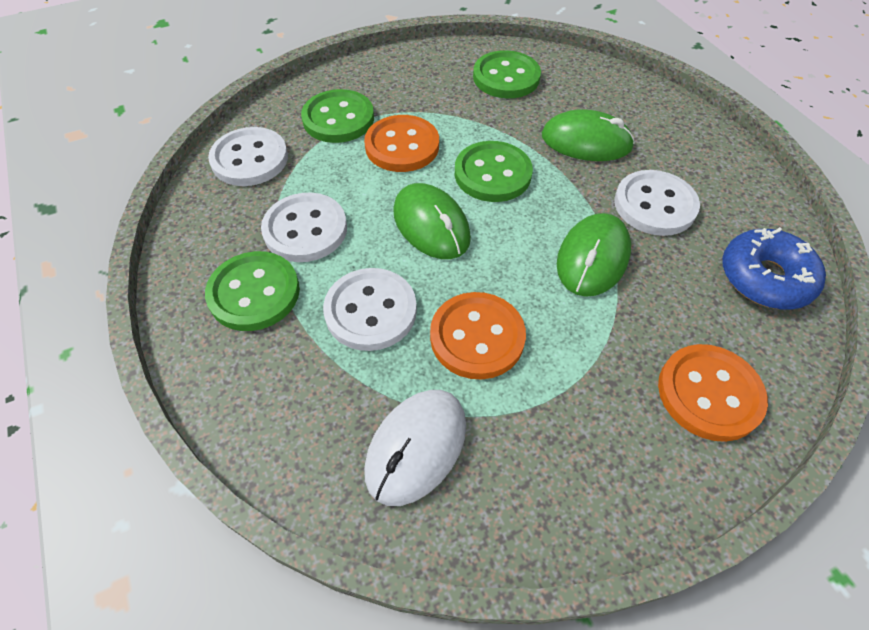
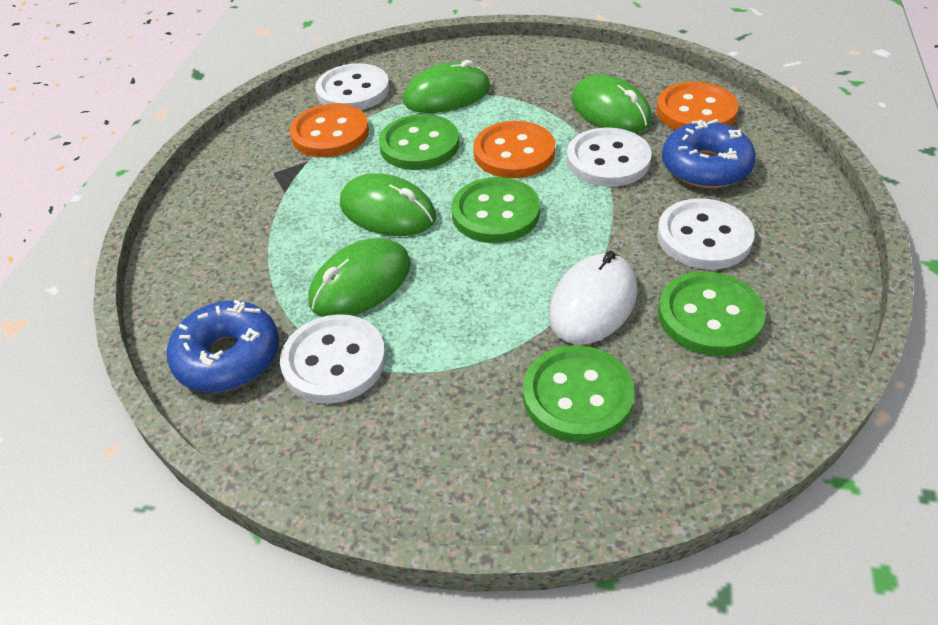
blue donut: [722,227,826,310] = 1 -> [167,300,279,392] [662,119,756,188] = 2
green mouse: [393,183,471,259] [542,109,635,161] [557,213,631,297] = 3 -> [308,238,411,317] [340,173,436,236] [403,60,491,113] [571,74,652,133] = 4

